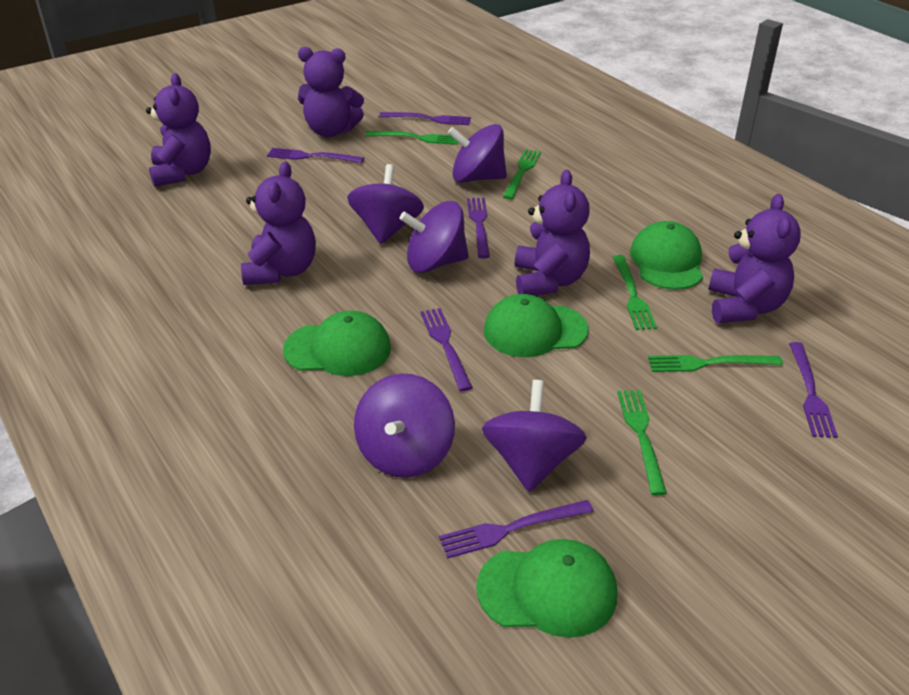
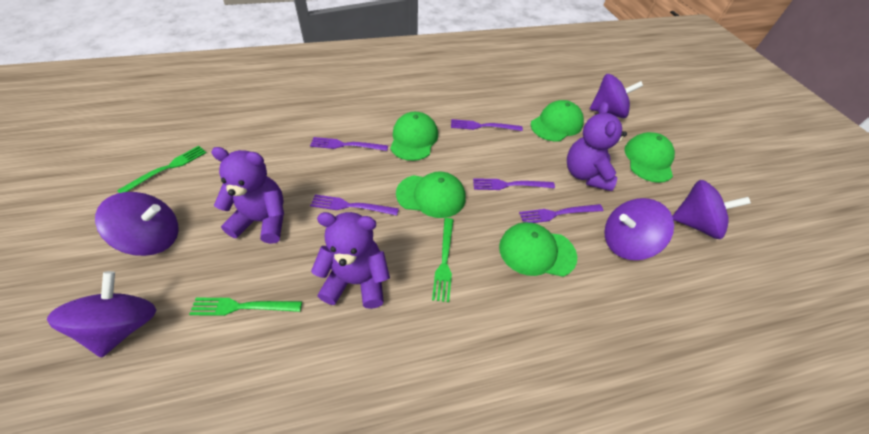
green cap: [283,311,391,376] [476,539,617,638] [484,294,589,357] [630,221,703,290] = 4 -> [390,112,438,161] [396,171,466,218] [499,222,577,277] [531,100,584,142] [624,132,675,183] = 5
green fork: [365,131,458,145] [503,149,541,200] [613,255,657,330] [617,390,667,496] [648,355,783,372] = 5 -> [117,146,207,193] [189,298,302,316] [432,218,453,302] = 3
purple fork: [267,148,364,163] [379,112,471,125] [420,308,473,391] [439,500,594,559] [467,198,490,258] [789,342,838,438] = 6 -> [310,137,388,151] [310,194,399,216] [451,119,523,131] [473,178,555,190] [519,204,603,223] = 5
purple teddy bear: [146,73,211,187] [241,162,316,285] [298,47,364,137] [515,170,590,296] [708,194,801,323] = 5 -> [211,147,284,244] [311,212,390,309] [567,102,627,191] = 3

